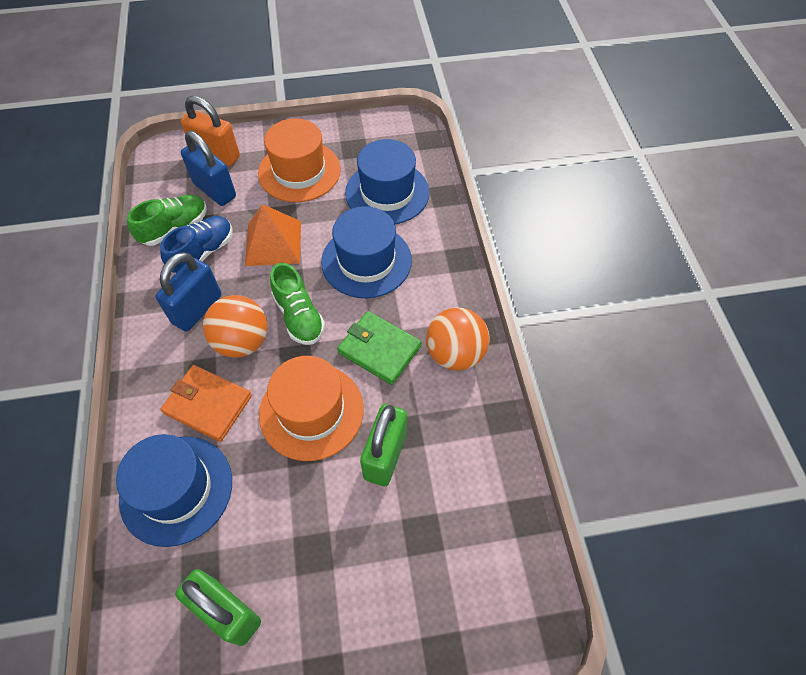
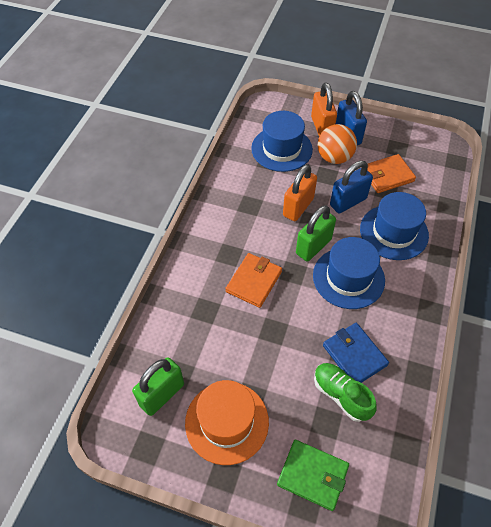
blue shoe: [160,216,232,273] = 1 -> none = 0
blue wallet: none = 0 -> [323,323,389,383] = 1
green shoe: [127,195,207,246] [270,263,325,345] = 2 -> [314,363,377,422] = 1
orange ball: [203,295,268,358] [426,307,490,371] = 2 -> [318,124,357,164] = 1
orange hat: [258,118,341,202] [259,356,364,461] = 2 -> [185,380,269,465] = 1
orange padlock: [181,96,240,167] = 1 -> [283,164,317,221] [311,83,337,136] = 2
orange pyramid: [245,204,301,266] = 1 -> none = 0
orange wallet: [160,365,252,442] = 1 -> [225,253,282,308] [367,154,416,193] = 2

